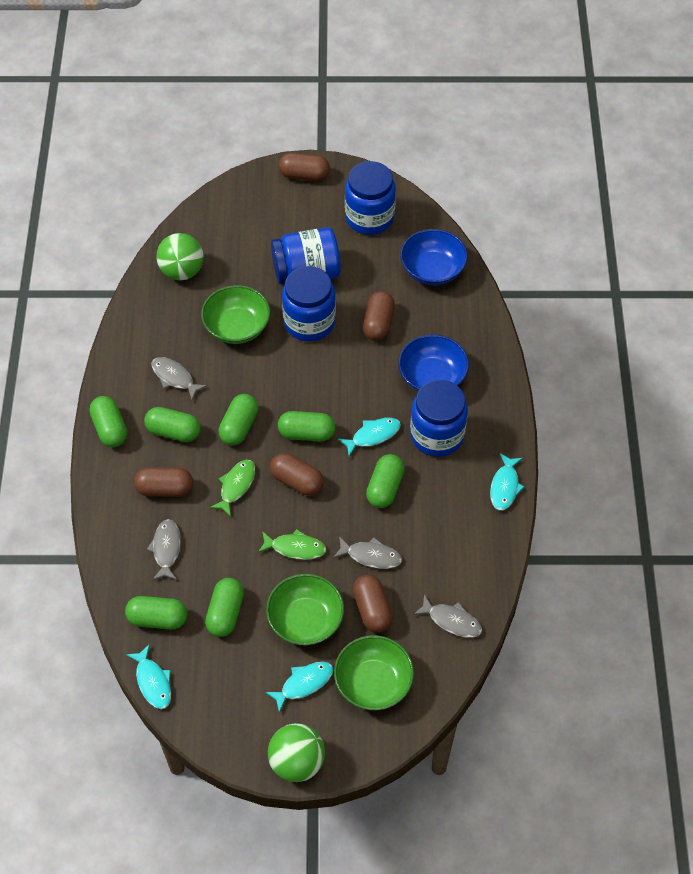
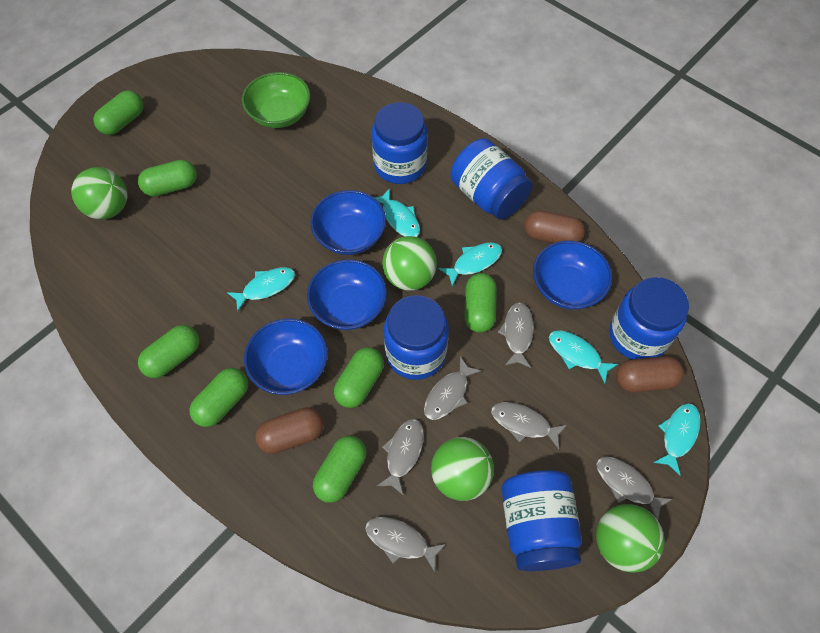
blue bowl: [398,334,469,391] [400,229,468,285] = 2 -> [244,318,328,395] [307,259,387,330] [310,190,386,255] [533,240,612,310] = 4
blue jar: [271,227,341,284] [282,266,336,342] [345,161,396,235] [410,380,468,457] = 4 -> [372,102,428,184] [384,295,449,380] [450,138,533,220] [502,470,582,571] [609,277,689,360] = 5
brown capsule: [134,467,193,497] [270,453,324,496] [279,153,330,181] [353,575,393,633] [363,291,395,341] = 5 -> [255,407,324,454] [524,211,585,243] [616,356,684,393] = 3
green ball: [157,233,204,280] [268,723,325,782] = 2 -> [71,167,127,219] [382,236,437,291] [431,437,494,501] [596,504,665,573] = 4
green bowl: [201,285,270,344] [266,574,344,645] [334,635,414,710] = 3 -> [242,72,311,128] = 1
green fish: [210,459,255,517] [258,529,326,560] = 2 -> none = 0
grey fish: [147,519,181,580] [152,357,207,400] [333,536,402,569] [413,594,482,638] = 4 -> [365,517,446,572] [377,419,424,496] [424,357,481,420] [491,402,567,449] [498,302,534,368] [596,457,672,520] = 6
turquoise fish: [126,644,171,709] [265,662,333,712] [338,418,401,456] [490,453,524,511] = 4 -> [227,267,295,312] [375,188,420,237] [438,242,502,286] [549,330,618,383] [653,403,701,476] = 5

